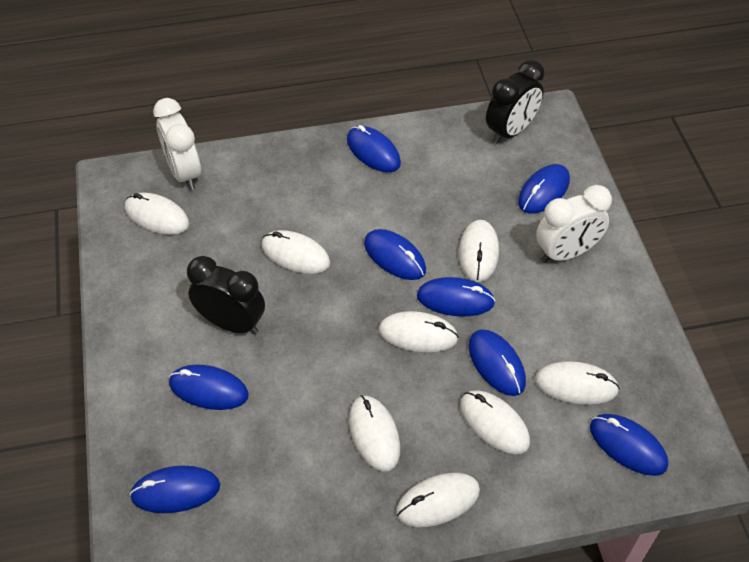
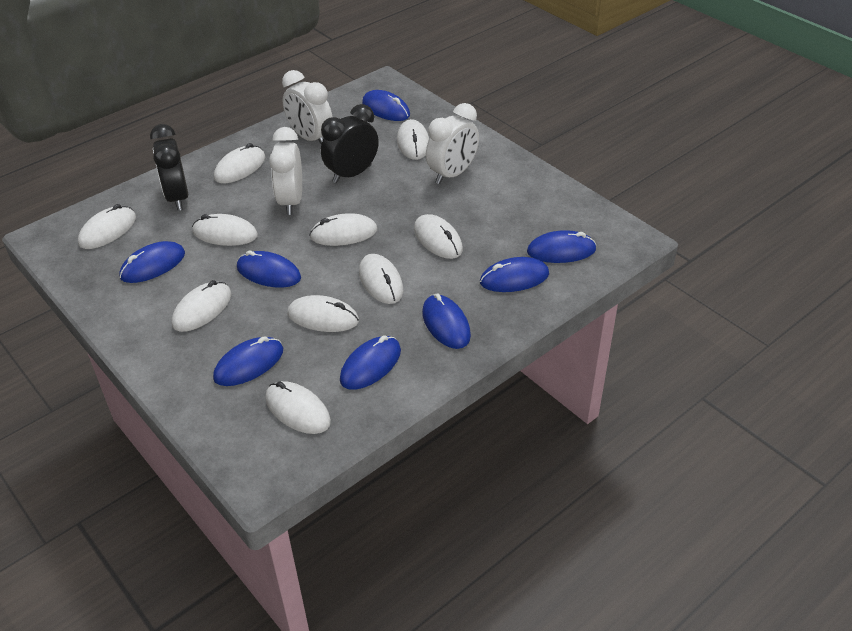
white clock: [153,98,201,190] [536,185,612,263] = 2 -> [269,127,302,215] [282,70,333,144] [426,103,479,184] = 3
white mouse: [125,192,189,235] [261,230,330,274] [349,395,400,472] [379,311,459,352] [396,473,480,527] [459,220,499,282] [460,390,530,454] [535,361,620,405] = 8 -> [78,204,136,249] [172,280,231,332] [192,214,258,246] [214,143,265,183] [266,381,331,434] [287,295,359,332] [309,213,377,246] [359,254,403,304] [397,119,429,160] [414,214,463,259] = 10

